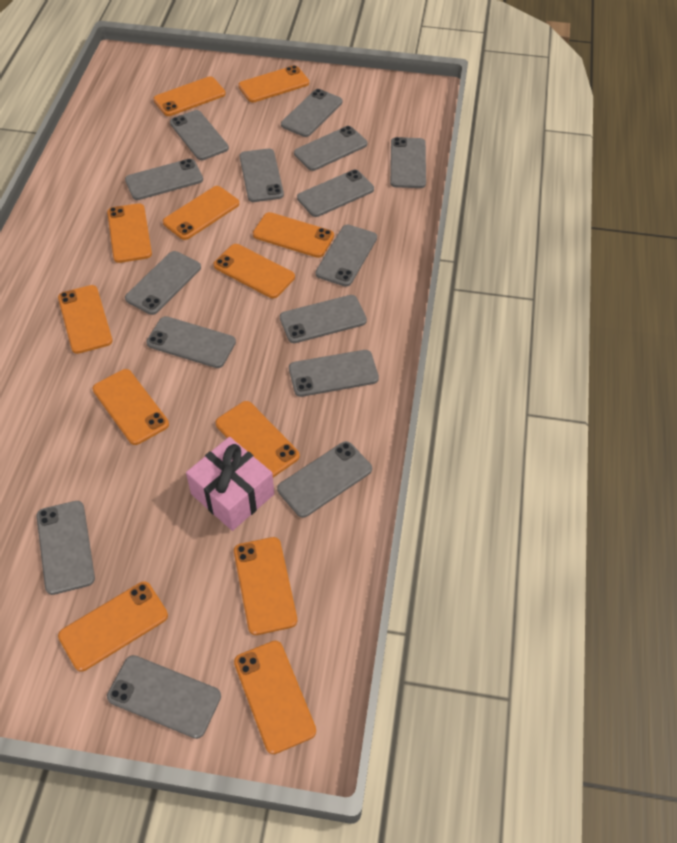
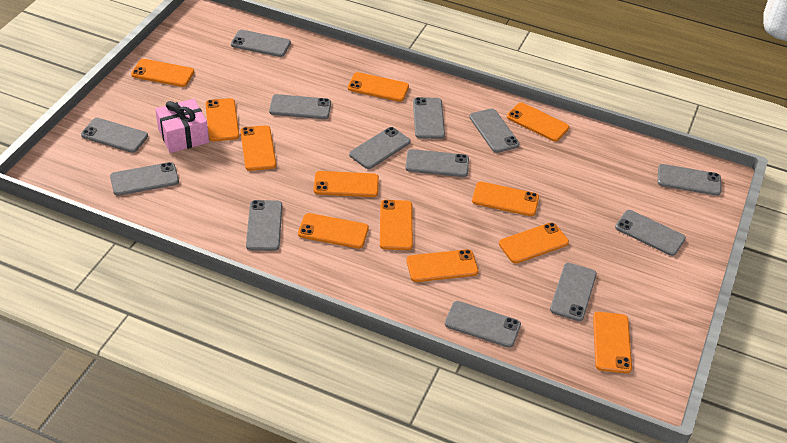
grey phone: [36,501,95,595] [107,655,221,739] [125,159,203,200] [125,251,201,315] [146,316,236,368] [170,110,229,160] [240,149,284,202] [277,441,372,518] [280,295,367,343] [281,89,342,137] [289,350,379,397] [294,126,367,171] [297,170,374,217] [315,225,377,287] [390,137,426,188] = 15 -> [81,118,148,153] [110,162,179,196] [231,30,291,57] [246,200,282,251] [269,94,331,119] [349,127,411,169] [405,149,469,177] [413,97,445,139] [445,301,521,348] [469,108,520,153] [550,263,597,321] [615,210,686,256] [658,164,721,196] = 13

